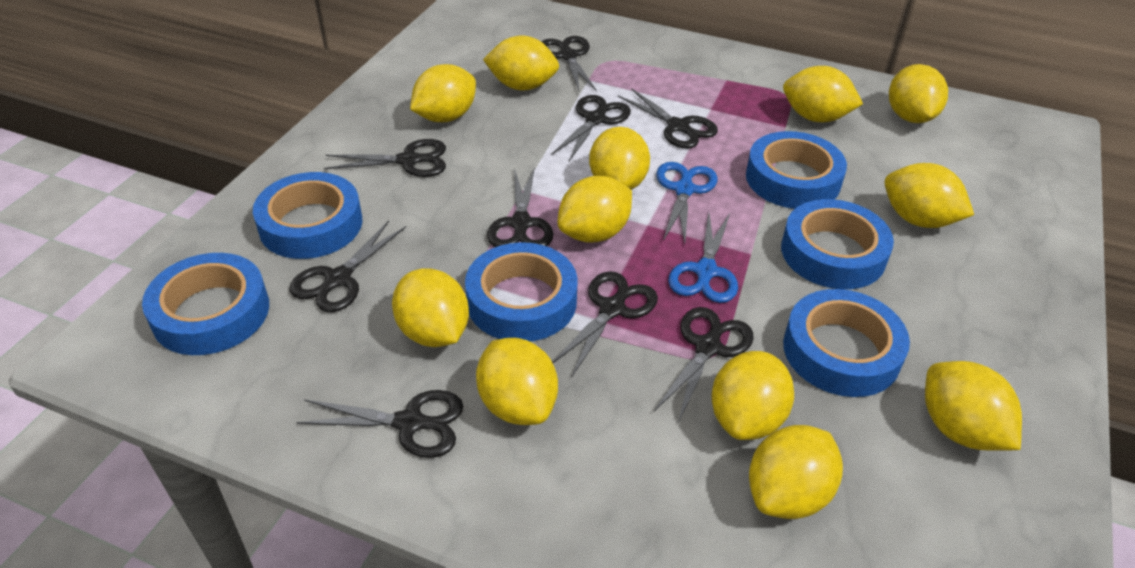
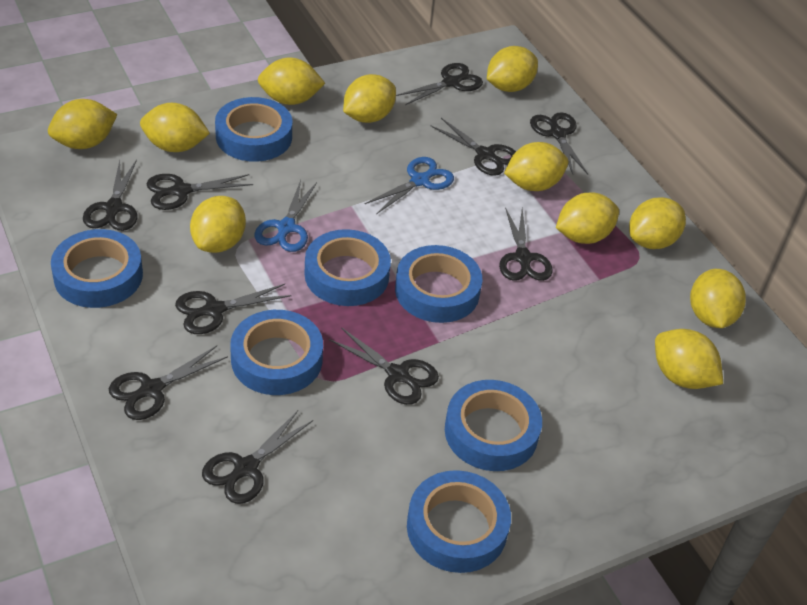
black scissors: [290,220,406,312] [296,390,463,458] [324,139,446,177] [487,167,553,247] [542,36,597,91] [551,95,631,161] [552,271,658,376] [618,88,718,149] [654,307,753,423] = 9 -> [83,160,137,231] [109,346,228,420] [147,174,253,210] [175,284,292,334] [202,411,313,504] [329,327,439,405] [396,63,483,105] [431,118,516,176] [499,207,553,281] [530,112,588,174] = 10
blue tape: [142,253,269,355] [253,172,363,259] [465,242,578,341] [746,131,847,209] [781,199,894,289] [783,289,910,397] = 6 -> [51,229,143,308] [215,97,292,162] [230,310,323,395] [305,229,391,306] [395,245,482,323] [407,470,511,573] [445,380,542,471] = 7
yellow lemon: [392,268,469,347] [410,64,476,122] [476,338,558,425] [483,36,559,90] [558,176,632,243] [589,127,650,190] [711,351,794,440] [749,425,843,519] [783,66,863,122] [885,163,974,228] [889,64,948,123] [925,361,1022,450] = 12 -> [48,99,118,149] [140,103,210,152] [190,196,246,253] [258,58,325,105] [343,74,396,123] [487,46,538,92] [504,142,568,191] [556,192,619,244] [629,197,686,249] [655,329,723,389] [690,269,746,328] = 11

